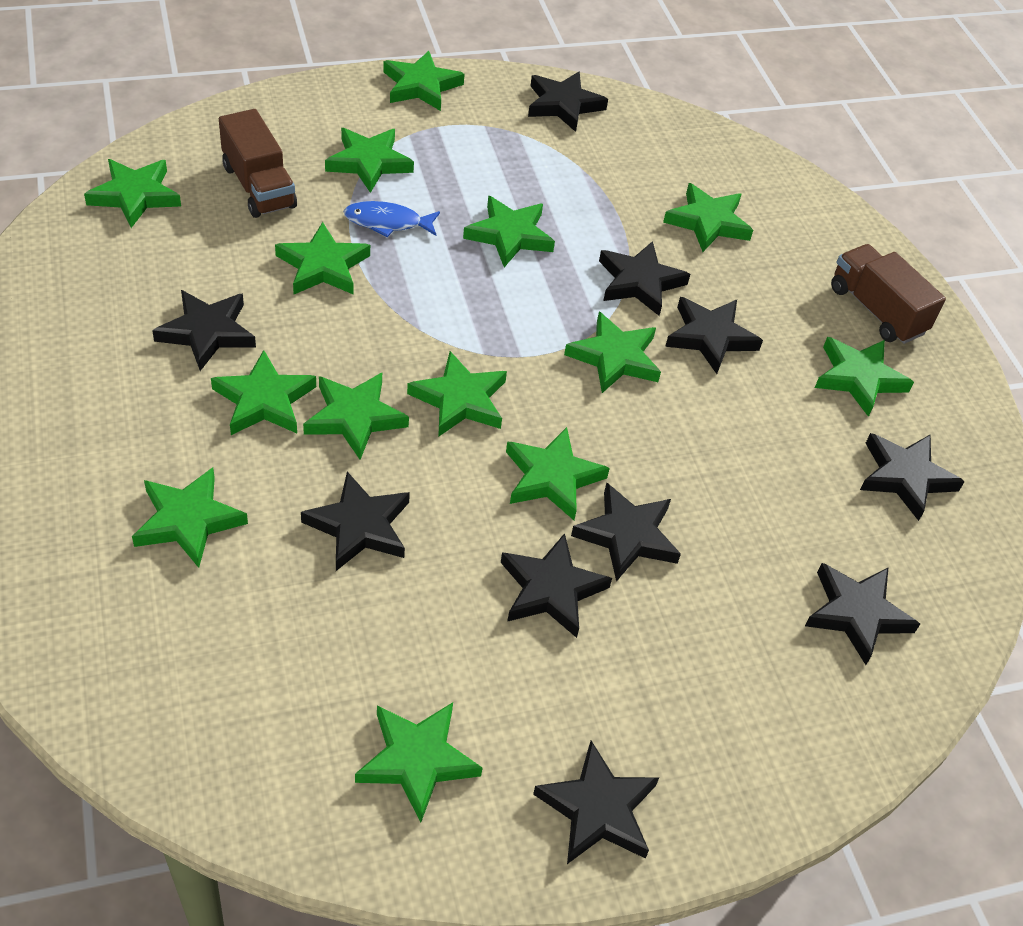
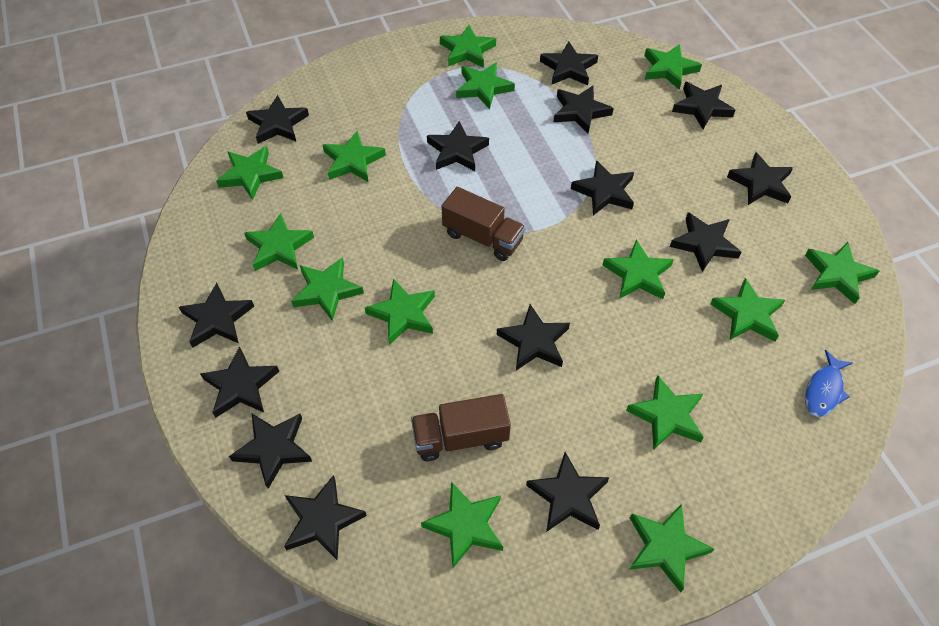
black star: [152,290,256,371] [301,472,410,571] [501,533,612,638] [528,72,608,132] [533,741,659,864] [571,483,681,582] [599,241,690,316] [665,297,763,374] [805,563,920,665] [860,433,965,521] = 10 -> [179,283,254,348] [200,346,279,418] [229,414,312,489] [246,95,309,144] [284,475,367,561] [427,121,489,171] [497,304,570,371] [526,452,609,532] [540,41,598,85] [553,86,614,134] [571,160,634,215] [670,212,741,272] [672,81,735,129] [727,152,793,205] = 14

